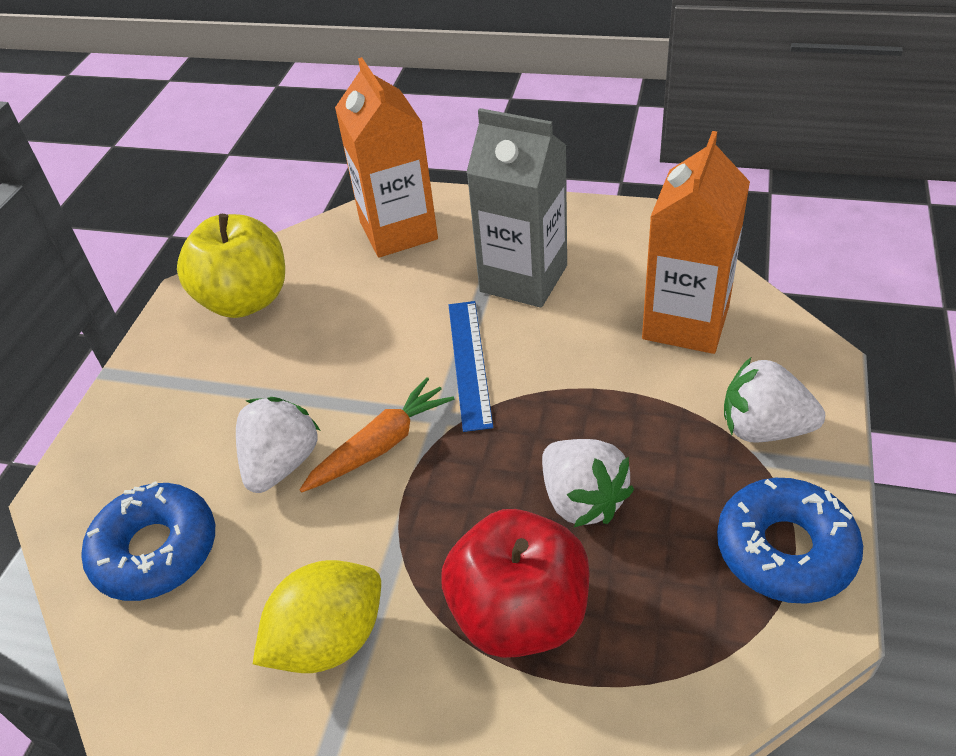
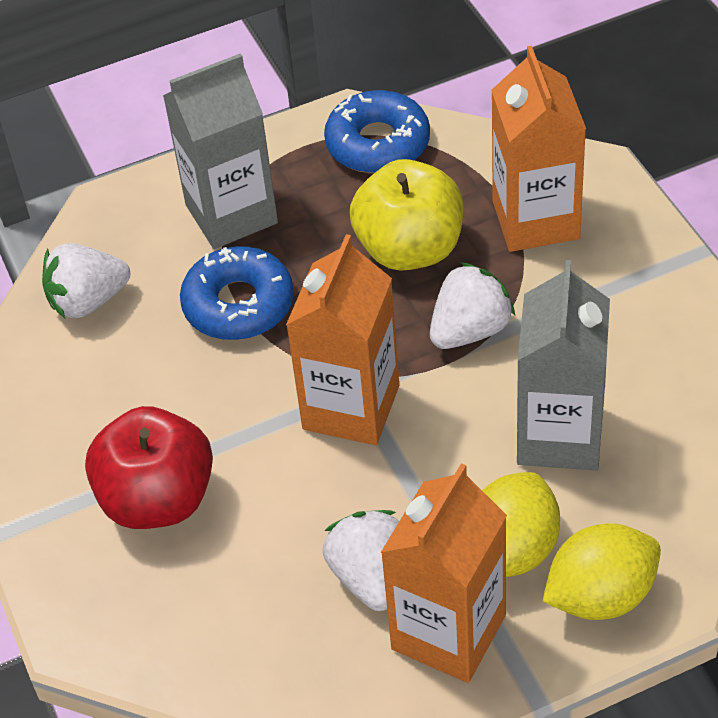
blue ruler: [449,301,493,432] = 1 -> none = 0
grey carton: [466,108,567,308] = 1 -> [163,53,278,249] [517,260,610,471] = 2
orange carrot: [300,377,454,492] = 1 -> none = 0
orange carton: [335,57,438,258] [642,131,750,354] = 2 -> [286,234,399,445] [380,463,507,683] [491,46,586,252] = 3
yellow lemon: [253,560,381,673] = 1 -> [482,472,560,577] [542,523,661,620] = 2

